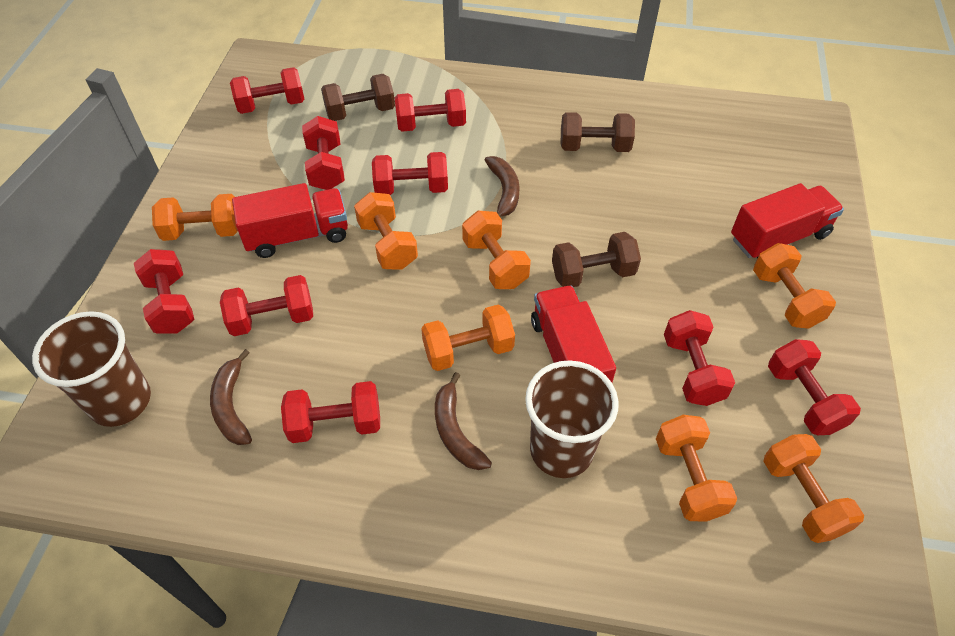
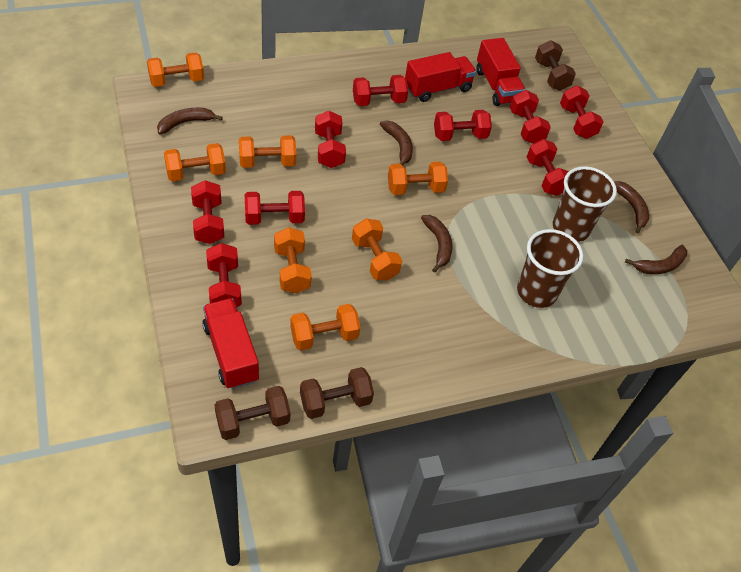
brown banana: [210,349,252,445] [435,372,492,470] [485,156,520,217] = 3 -> [157,108,223,135] [380,121,413,165] [421,215,453,272] [614,181,649,234] [625,245,687,274] = 5

